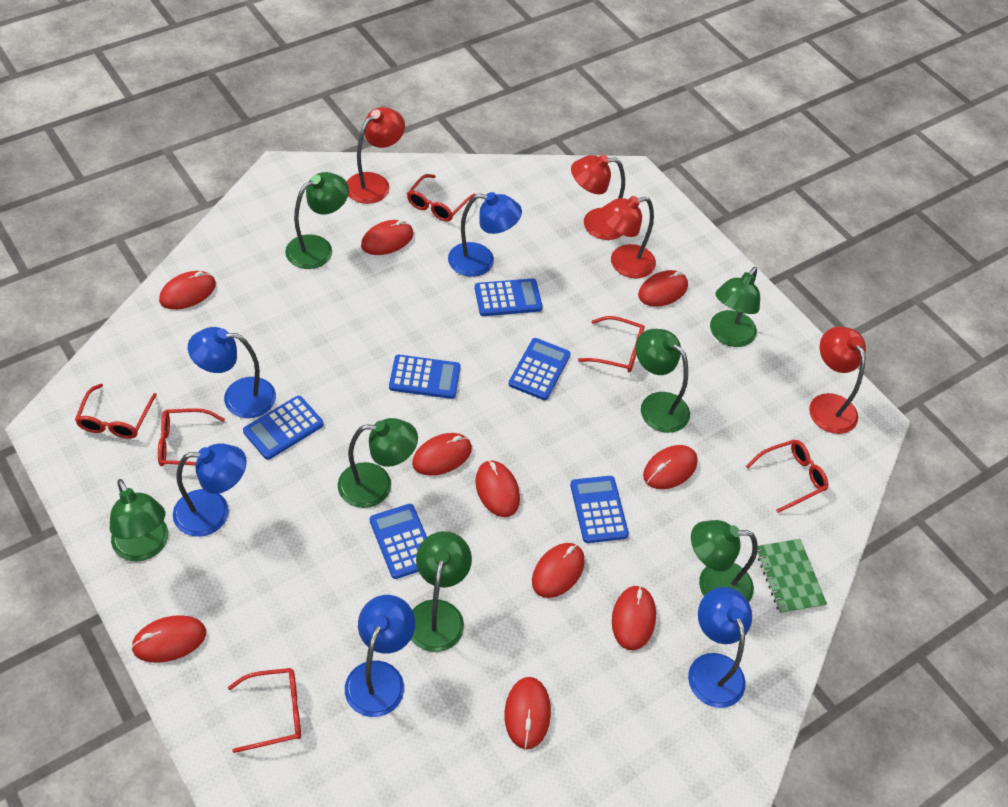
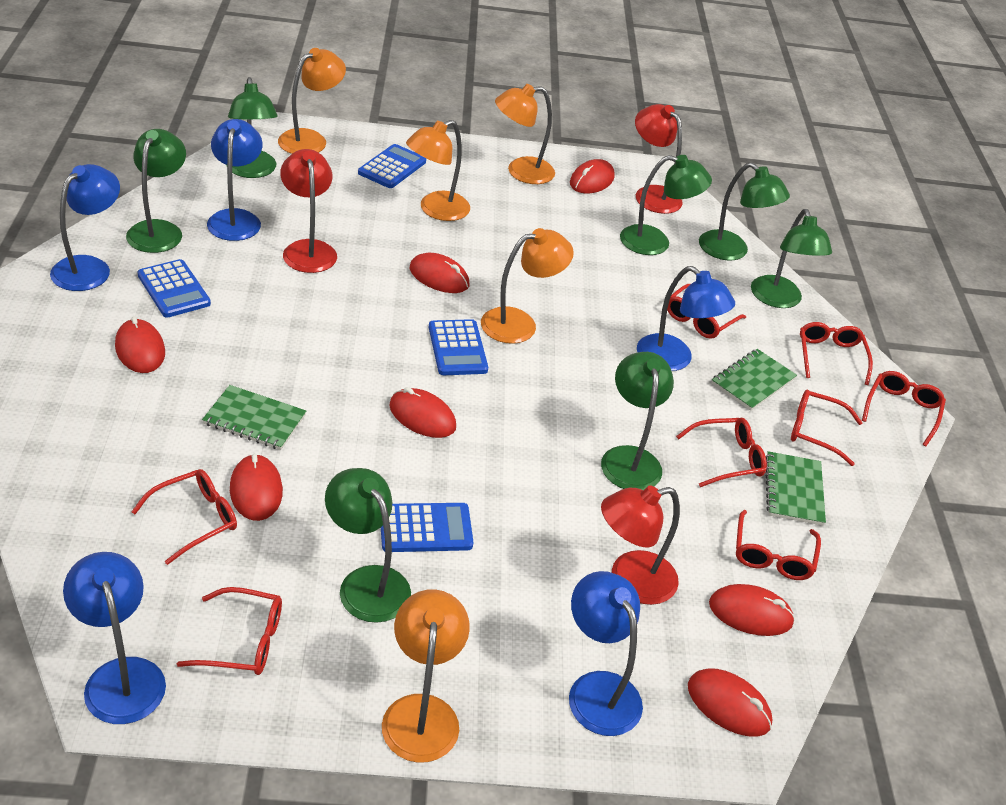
blue calculator: [243,396,324,460] [370,504,427,579] [389,355,461,399] [475,278,542,316] [509,338,571,400] [570,476,629,543] = 6 -> [138,259,211,318] [358,144,426,188] [381,503,473,552] [429,319,488,375] = 4
green notebook: [757,539,827,614] = 1 -> [202,385,306,450] [711,349,797,411] [766,451,826,526] = 3
orange lamp: none = 0 -> [278,48,346,154] [382,589,470,763] [406,120,470,221] [481,228,574,344] [495,84,555,184] = 5
red glasses: [75,384,157,439] [158,408,225,466] [228,668,301,753] [407,174,476,222] [578,316,645,372] [746,440,828,513] = 6 -> [131,469,237,565] [177,587,282,675] [667,284,746,339] [676,418,767,487] [736,510,821,580] [791,390,863,466] [800,322,873,385] [862,371,946,446] = 8
red lamp: [347,107,405,204] [571,154,625,240] [601,196,656,278] [809,326,866,434] = 4 -> [280,149,337,273] [601,485,680,605] [635,104,683,214] = 3
red mouse: [131,615,206,663] [159,271,216,310] [361,220,413,255] [412,433,472,476] [475,460,520,517] [505,677,551,749] [532,543,585,598] [612,586,656,650] [638,270,688,307] [643,445,698,489] = 10 -> [115,316,165,373] [230,454,283,521] [389,387,456,438] [410,253,469,293] [570,159,615,194] [688,668,772,737] [709,584,795,636] = 7

